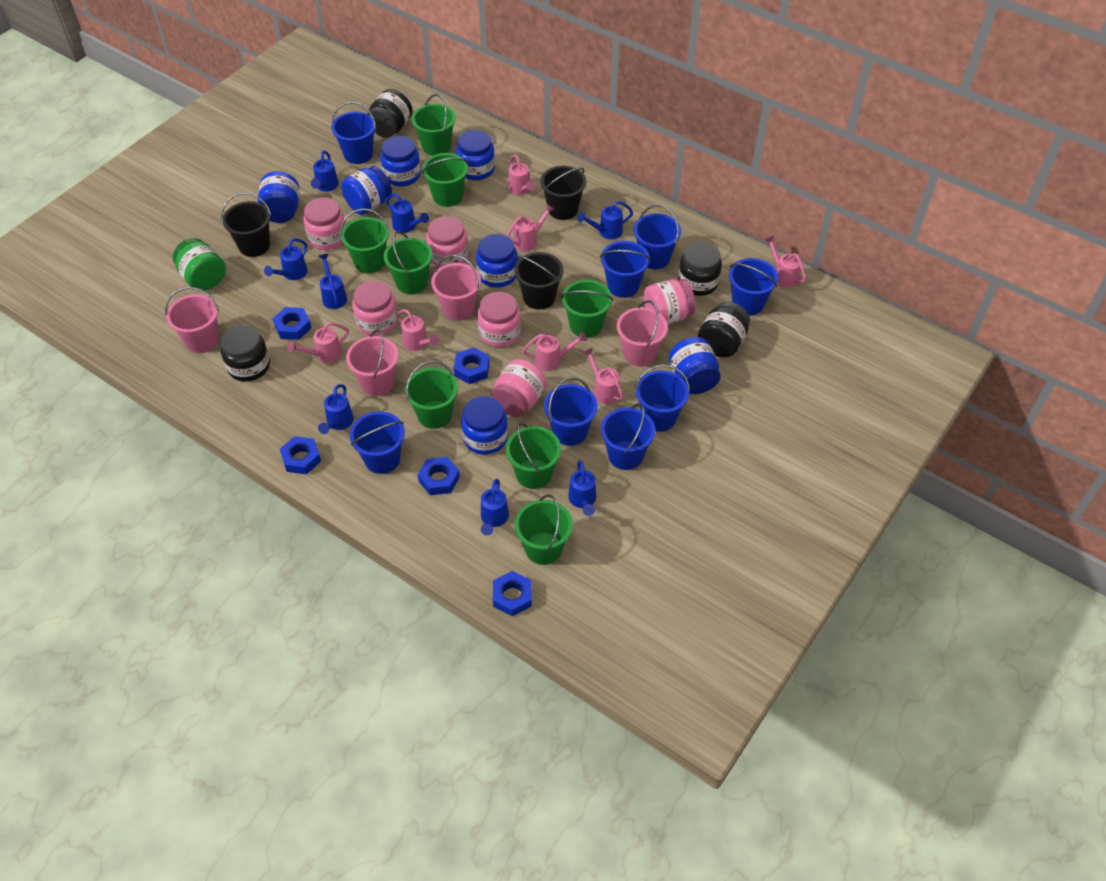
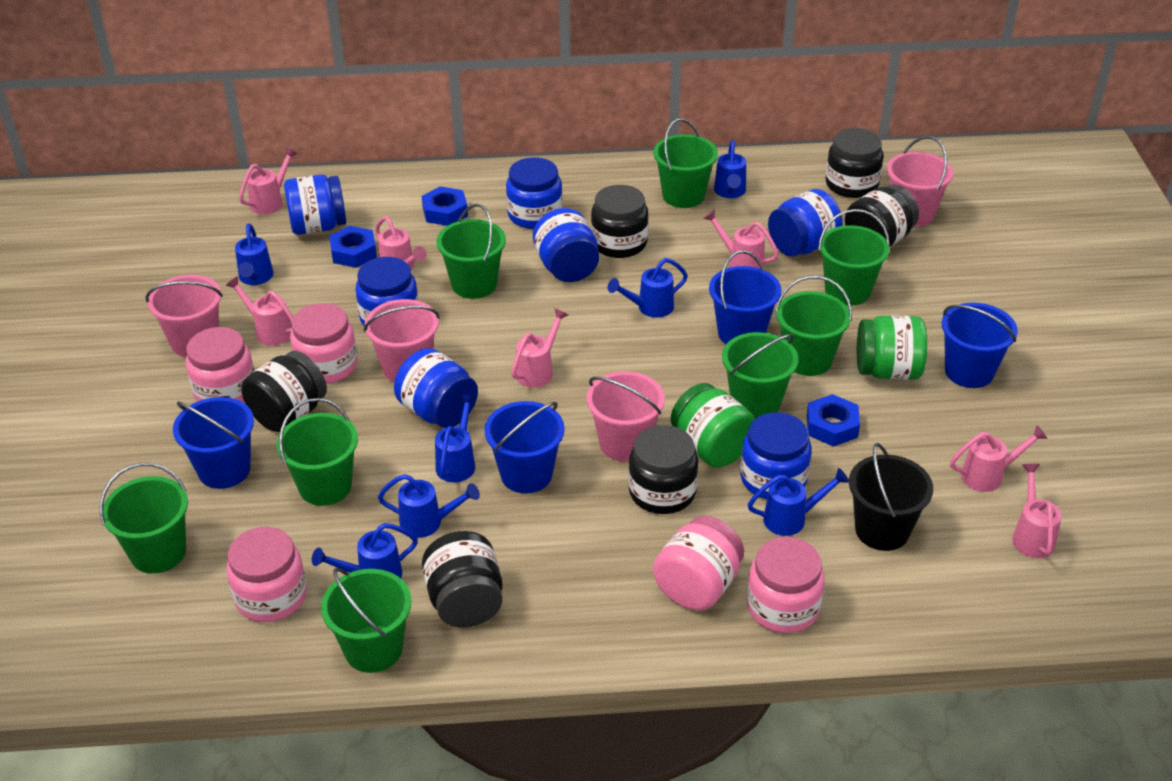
black bucket: [221,193,271,257] [514,252,564,309] [540,166,586,220] = 3 -> [849,443,933,551] = 1
black jar: [221,325,270,382] [367,89,413,138] [678,242,722,296] [698,302,750,357] = 4 -> [241,351,327,432] [422,531,502,627] [591,185,648,258] [628,425,698,514] [825,128,884,198] [845,184,919,248] = 6
blue bucket: [331,102,376,164] [350,412,405,474] [544,377,598,446] [600,241,651,298] [601,403,655,470] [633,204,681,270] [635,364,690,432] [729,258,779,316] = 8 -> [173,397,254,489] [484,401,565,493] [709,250,781,344] [941,303,1018,388] = 4
blue nut: [273,307,311,340] [280,436,321,474] [418,457,460,495] [454,347,490,384] [493,571,532,617] = 5 -> [329,226,377,268] [422,186,468,226] [807,394,860,447] = 3
blue watering can: [264,238,308,280] [311,150,339,192] [318,384,354,434] [319,254,347,309] [386,193,429,233] [481,479,509,536] [568,460,596,516] [578,201,633,239] = 8 -> [235,223,273,285] [312,523,418,578] [378,474,480,538] [435,394,476,483] [608,258,688,318] [714,140,746,198] [748,468,849,536] = 7
green jar: [173,238,226,291] = 1 -> [671,383,755,468] [857,316,927,380] = 2
pink jar: [303,197,346,250] [352,281,398,336] [426,216,468,268] [477,292,521,347] [491,359,547,417] [643,279,696,325] = 6 -> [186,327,255,403] [226,527,307,622] [290,303,357,384] [653,516,744,610] [747,537,825,633] = 5

